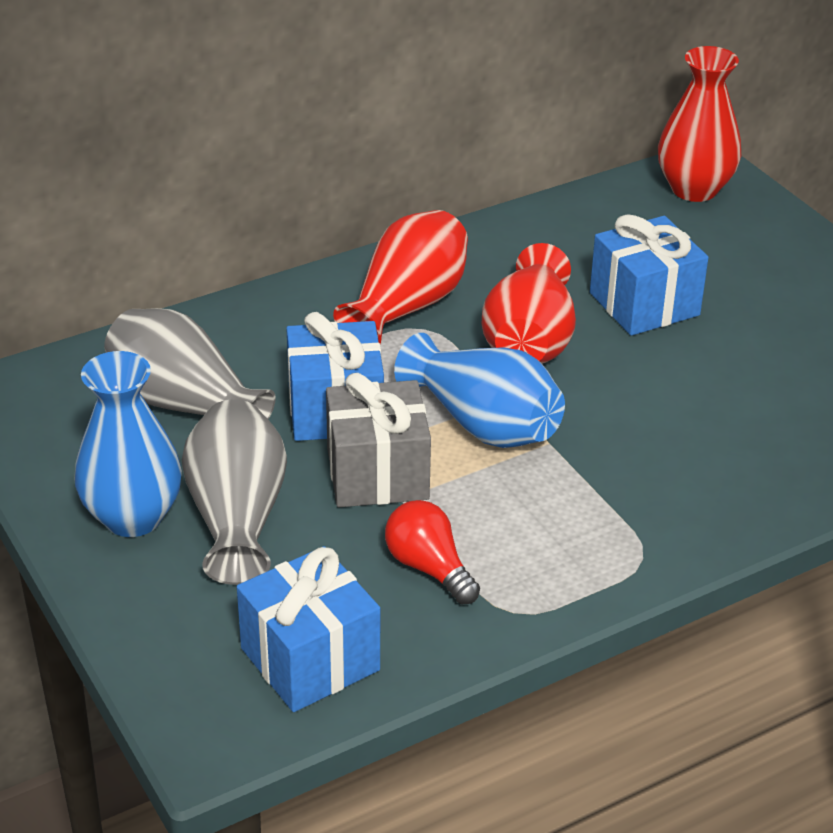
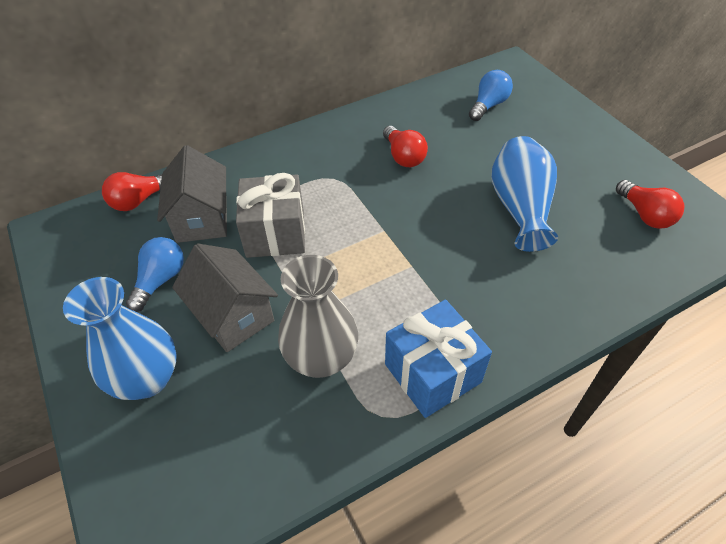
blue gift: [237,546,380,712] [286,312,384,441] [590,214,709,336] = 3 -> [385,300,492,418] = 1
blue light bulb: none = 0 -> [126,237,184,312] [469,70,513,121] = 2
grey house: none = 0 -> [157,145,227,243] [172,243,278,352] = 2
grey vase: [104,308,276,420] [182,399,287,585] = 2 -> [278,255,358,378] = 1
red light bulb: [385,500,480,604] = 1 -> [102,172,162,211] [383,126,428,167] [616,180,684,229] = 3
red vase: [333,210,468,344] [482,243,576,364] [658,46,741,202] = 3 -> none = 0

